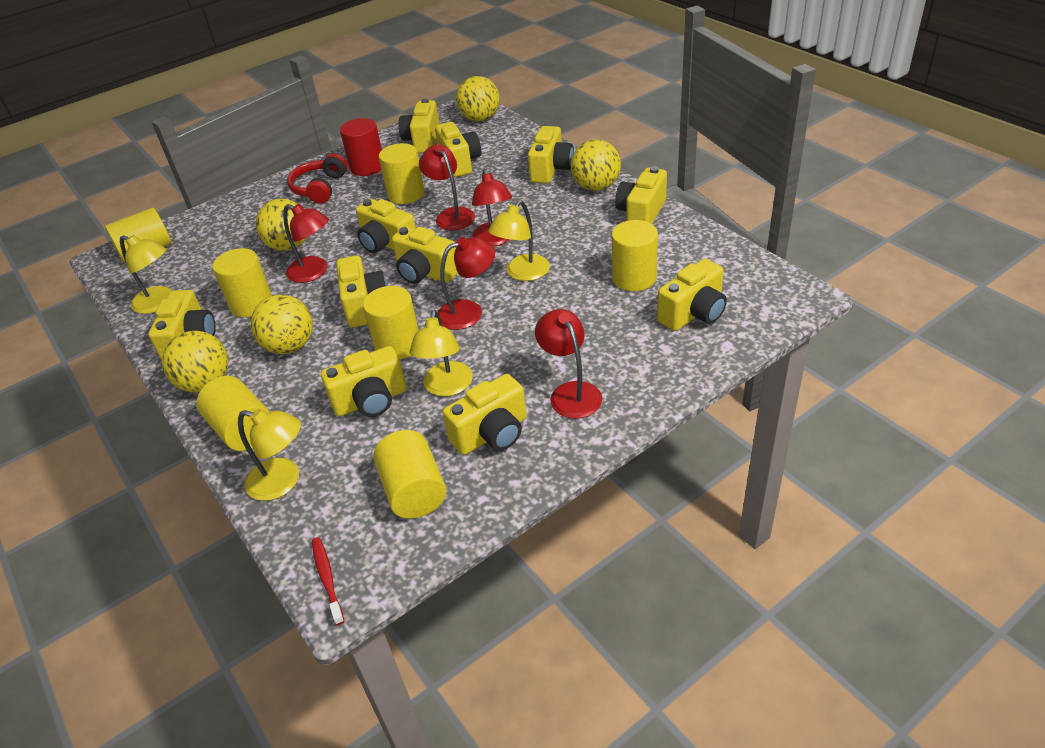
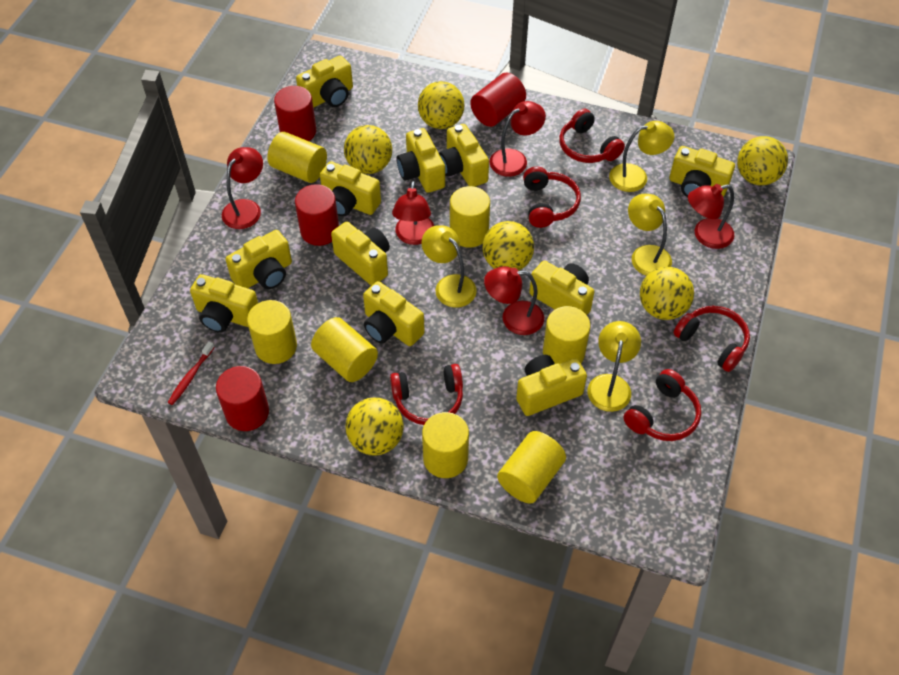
red cylinder: [340,118,382,176] = 1 -> [216,366,269,431] [274,86,316,141] [295,184,339,246] [470,72,526,127] = 4
red headphones: [287,154,347,204] = 1 -> [390,364,463,425] [523,166,581,228] [559,108,625,163] [623,369,701,441] [674,306,750,372] = 5
yellow ball: [162,331,229,393] [251,294,313,354] [256,199,306,251] [456,76,500,121] [571,139,621,191] = 5 -> [344,125,392,174] [345,397,404,456] [418,81,464,129] [483,221,534,271] [640,267,694,320] [737,136,788,185] = 6

